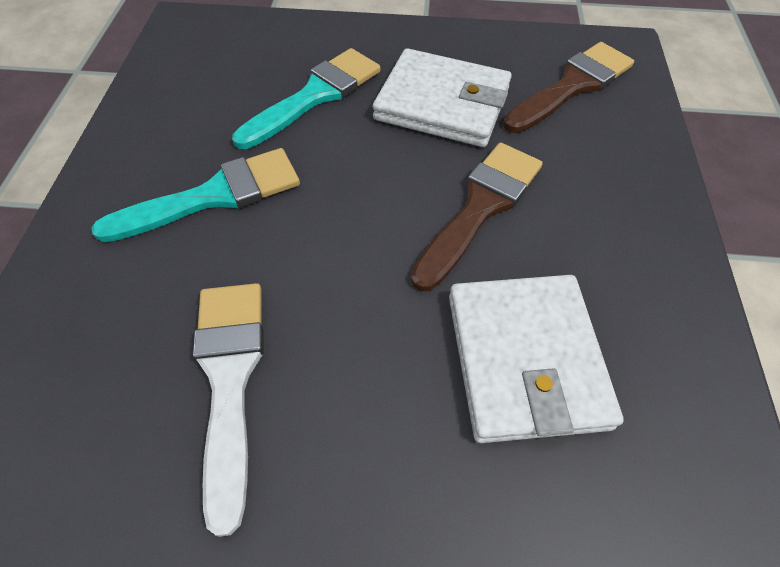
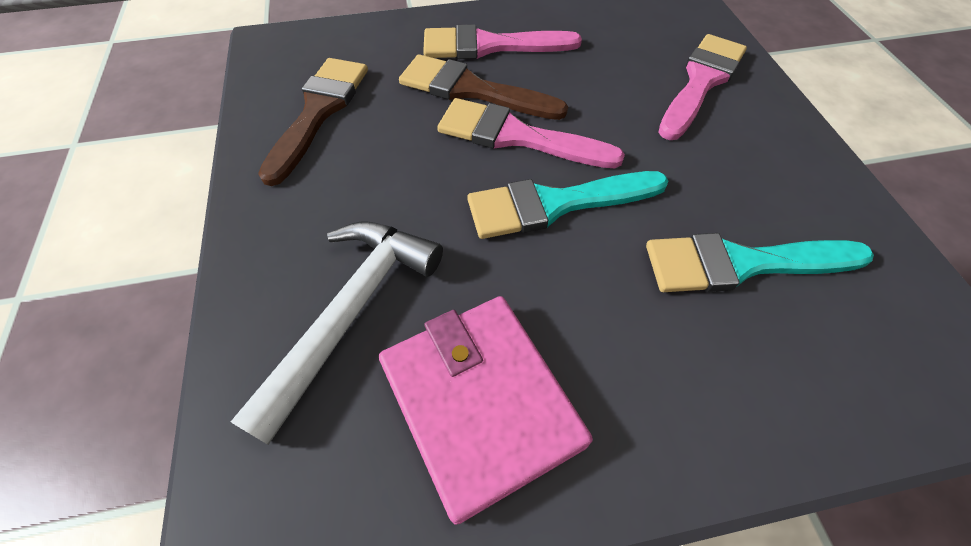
pink brush: none = 0 -> [423,24,582,59] [437,98,625,168] [658,34,747,140] = 3
pink wallet: none = 0 -> [379,296,593,525] = 1
white brush: [193,283,264,537] = 1 -> none = 0
white hammer: none = 0 -> [231,222,443,445] = 1
white wallet: [373,48,512,147] [449,275,624,443] = 2 -> none = 0

